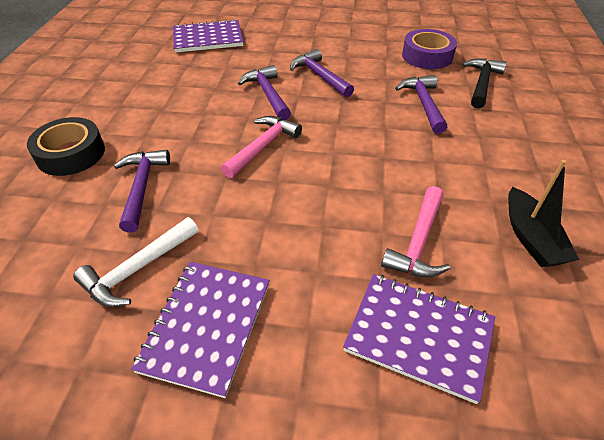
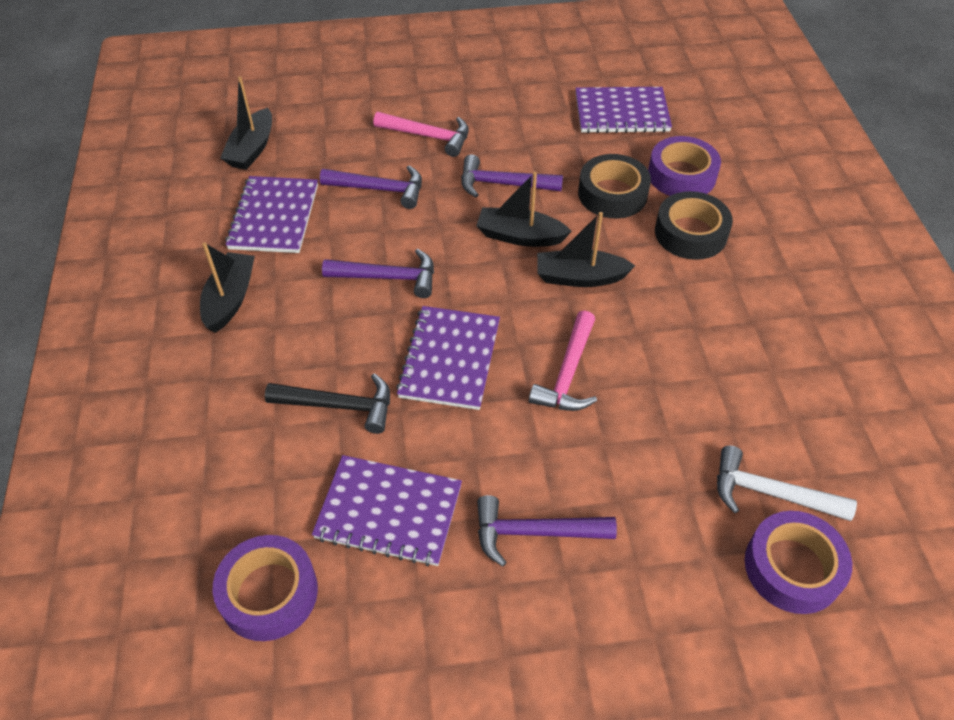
black boat: [508,160,579,267] = 1 -> [200,243,255,333] [220,76,272,170] [476,172,572,247] [537,212,635,287] = 4
black tape: [27,117,105,176] = 1 -> [578,154,651,218] [655,191,733,260] = 2
purple notebook: [131,262,270,398] [173,19,244,52] [343,274,495,404] = 3 -> [225,176,318,253] [312,455,462,567] [396,306,500,410] [575,87,672,133] = 4
purple tape: [402,29,457,69] = 1 -> [213,535,318,641] [648,136,721,196] [745,511,852,614] = 3

